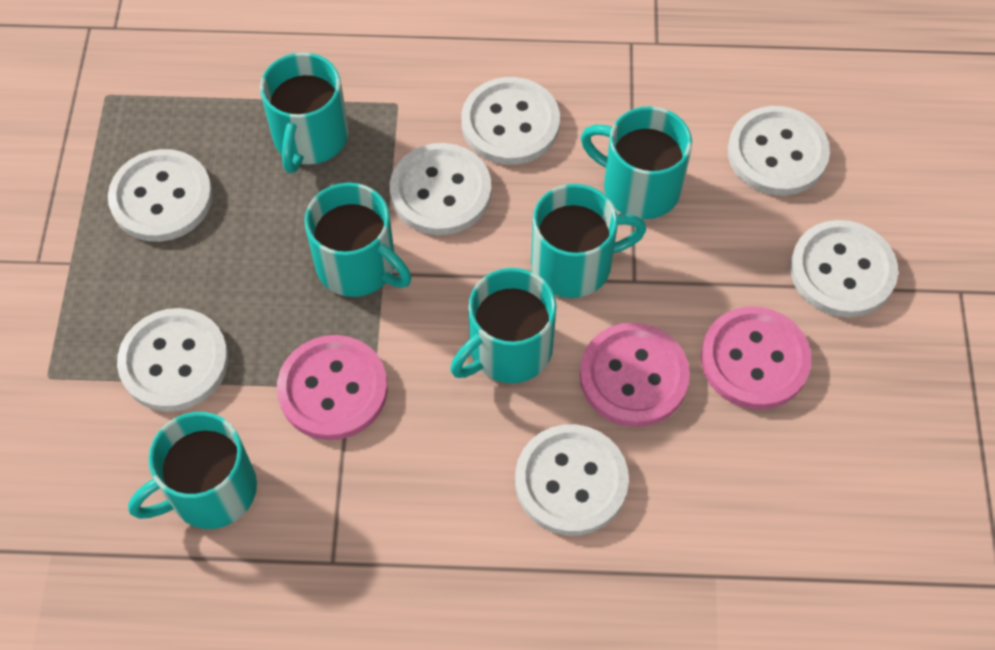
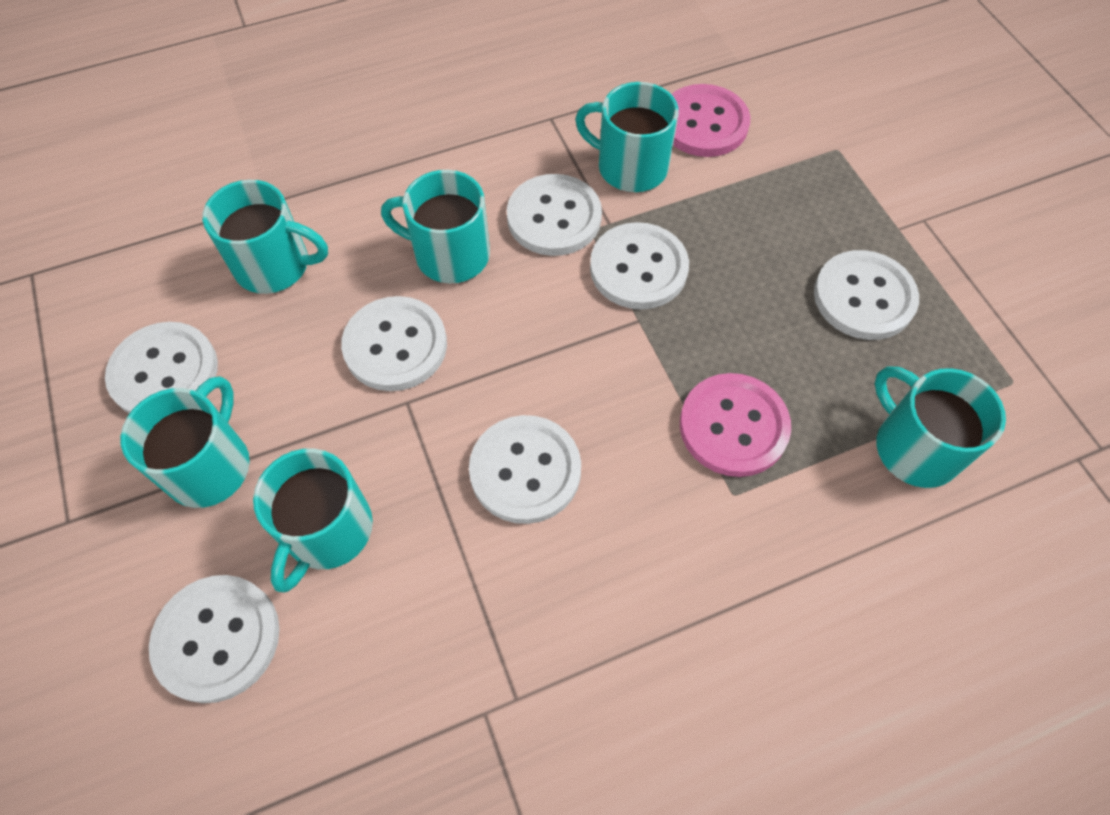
pink button: [277,335,388,440] [580,323,690,427] [701,306,812,410] = 3 -> [671,84,750,157] [680,373,791,477] = 2

